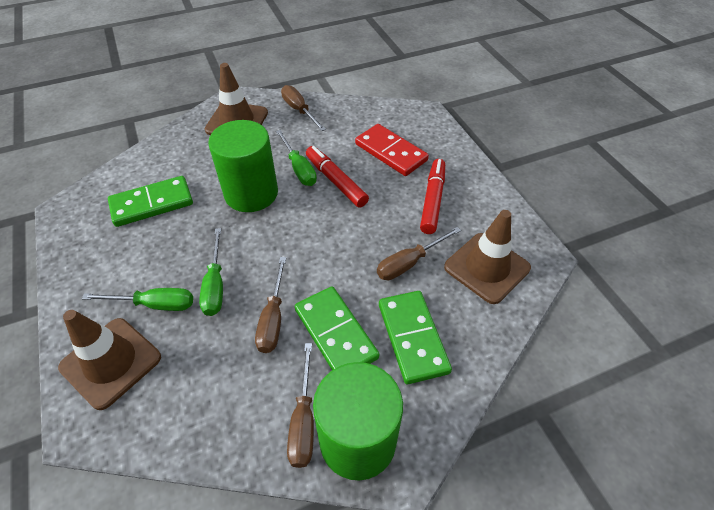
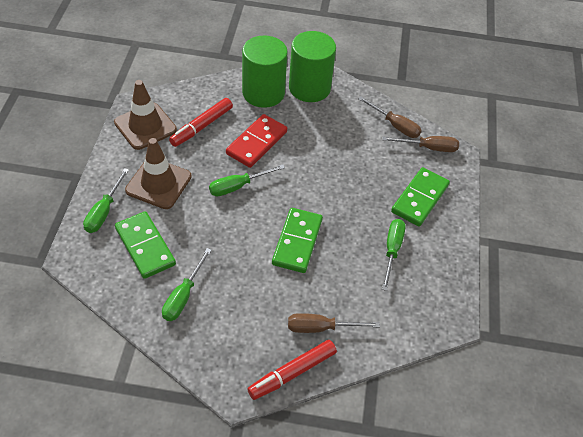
brown screwdriver: [255,257,286,353] [281,85,326,131] [287,343,314,468] [377,227,461,280] = 4 -> [288,313,380,333] [358,96,422,138] [383,136,459,152] = 3
brown traffic cone: [58,310,161,410] [205,63,268,135] [444,210,531,304] = 3 -> [114,80,177,150] [125,138,192,209] = 2
green screwdriver: [82,288,193,311] [199,228,223,316] [276,130,317,186] = 3 -> [83,168,129,233] [162,248,212,321] [209,164,285,196] [382,219,406,291] = 4

